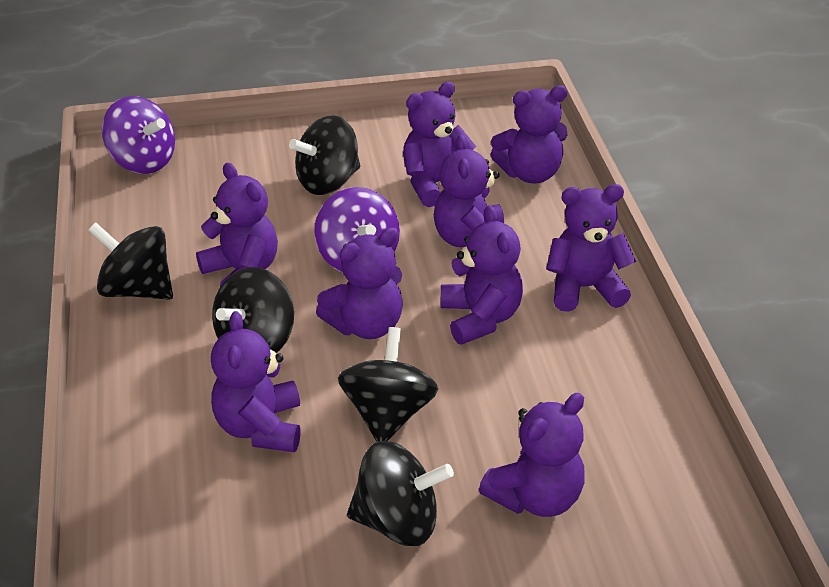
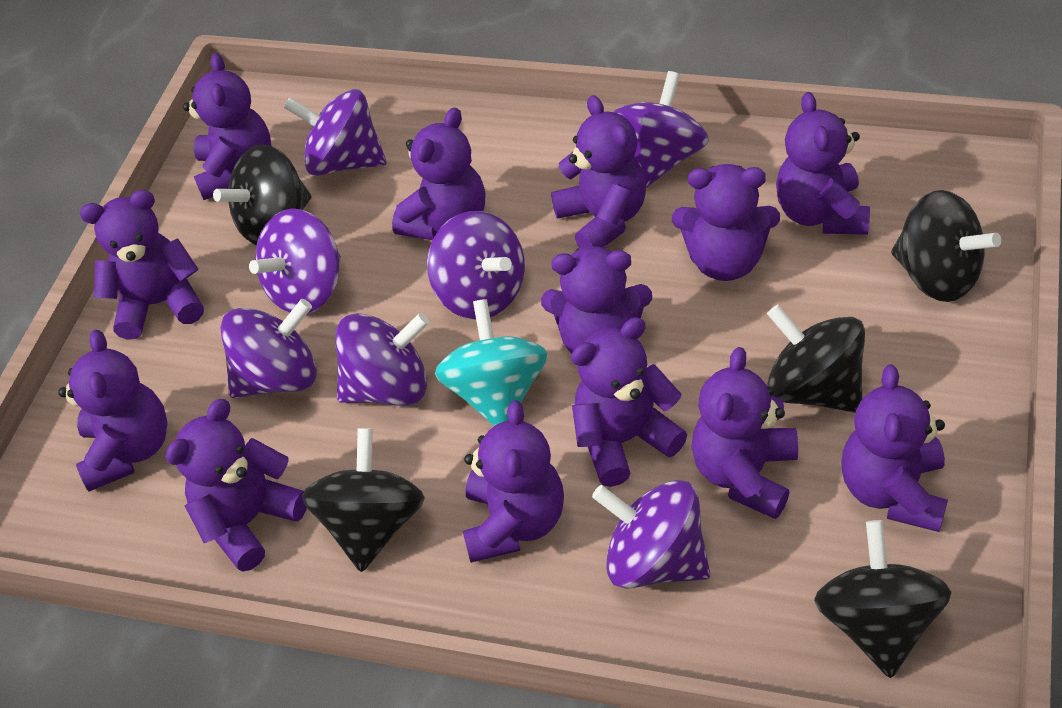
purple spinning top: [102,96,175,174] [314,187,400,272] = 2 -> [220,299,317,398] [249,209,341,314] [284,89,386,176] [335,313,429,406] [427,211,525,320] [592,480,710,589] [614,71,709,188] = 7
purple teddy bear: [196,163,278,287] [211,311,301,452] [316,227,403,339] [403,82,476,207] [434,134,504,247] [441,205,523,345] [479,393,585,517] [490,85,568,184] [546,184,636,312] = 9 -> [58,330,168,492] [80,190,204,340] [166,399,307,572] [183,53,271,200] [392,107,485,240] [463,400,564,563] [541,246,652,353] [551,95,646,249] [571,317,687,487] [672,164,780,281] [692,347,798,519] [776,92,870,235] [841,365,948,532] = 13
turquoise spinning top: none = 0 -> [435,299,548,426] = 1

